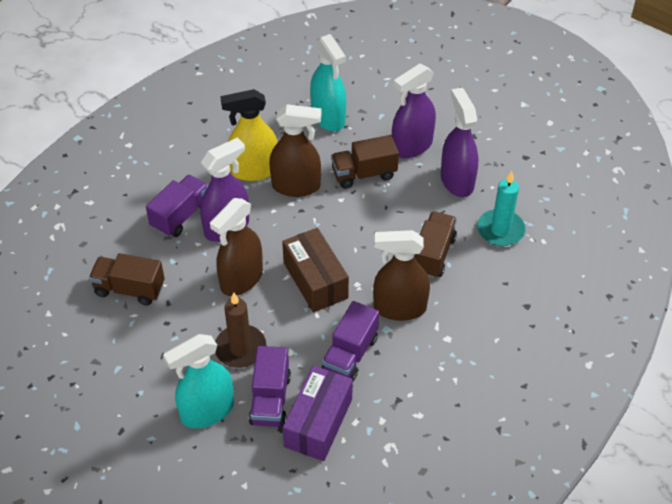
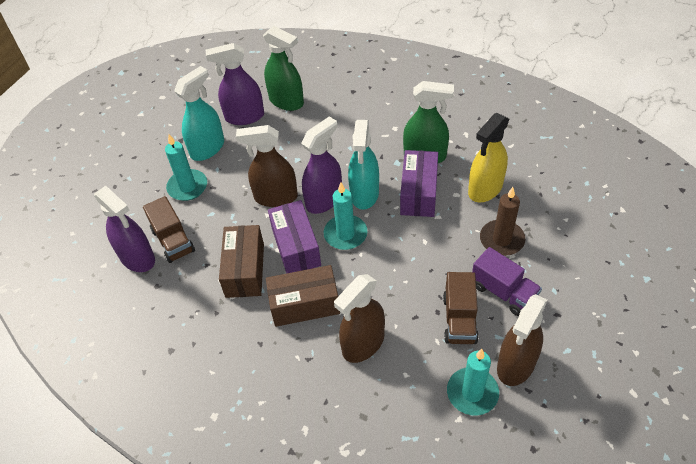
brown box: [282,228,349,313] = 1 -> [219,225,264,298] [266,265,340,327] = 2
brown truck: [89,253,165,306] [331,135,399,189] [415,211,457,278] = 3 -> [143,196,195,263] [443,272,479,344] = 2
green spray bottle: none = 0 -> [263,26,304,111] [403,81,454,163] = 2
purple box: [283,365,353,461] = 1 -> [268,200,321,274] [400,150,438,217] = 2
purple truck: [146,175,209,237] [249,346,291,427] [322,301,379,381] = 3 -> [472,247,542,316] = 1
turquoise candle: [477,171,525,246] = 1 -> [165,135,207,201] [324,182,367,250] [447,349,499,416] = 3

